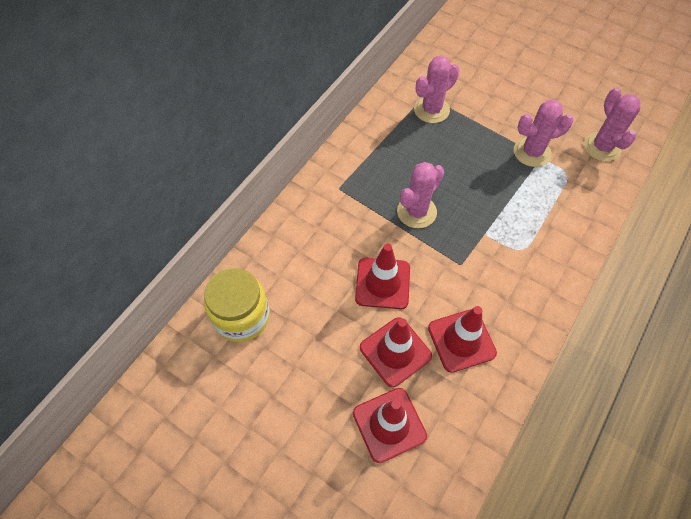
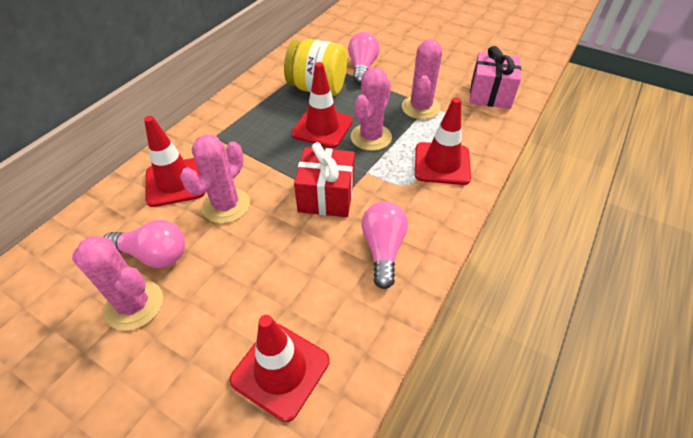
pink gift: none = 0 -> [469,46,521,109] = 1
pink light bulb: none = 0 -> [104,220,185,268] [348,32,380,85] [361,201,408,289] = 3
red gift: none = 0 -> [294,142,355,217] = 1

